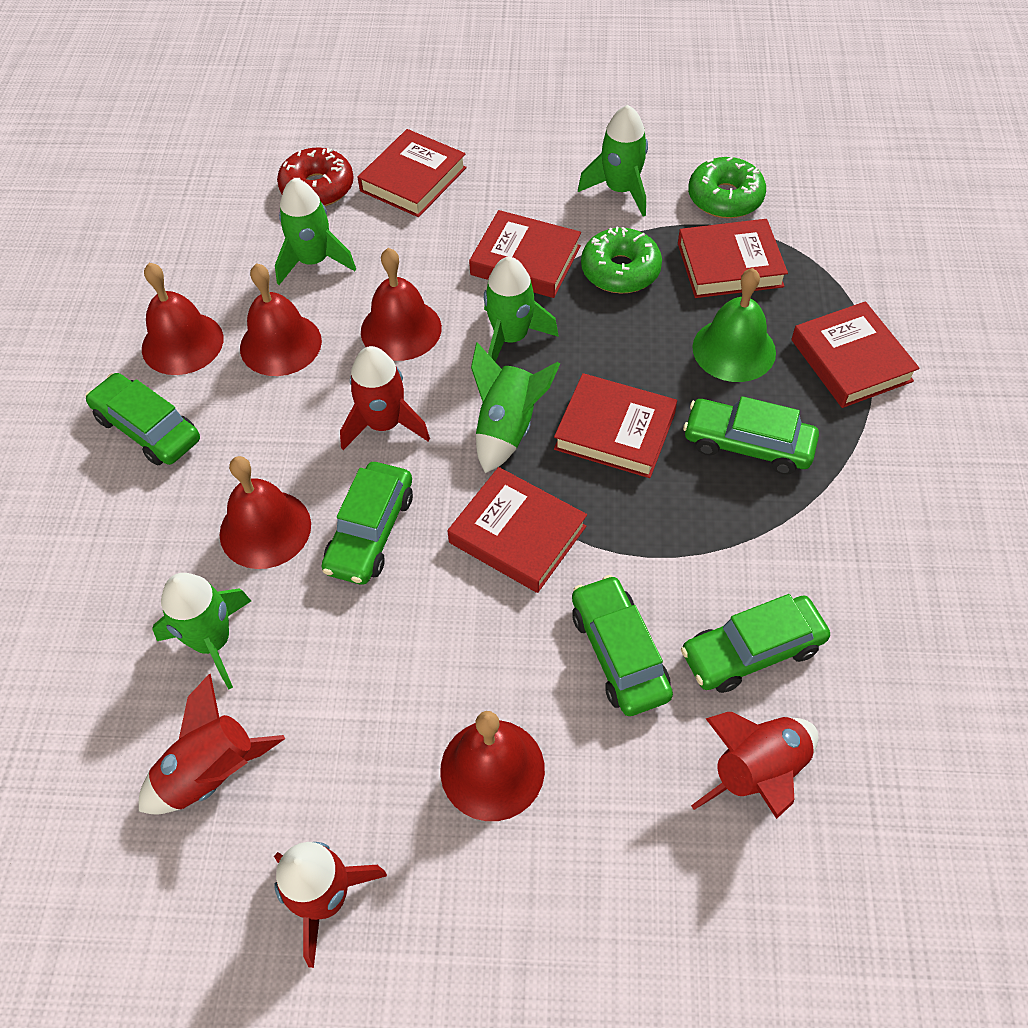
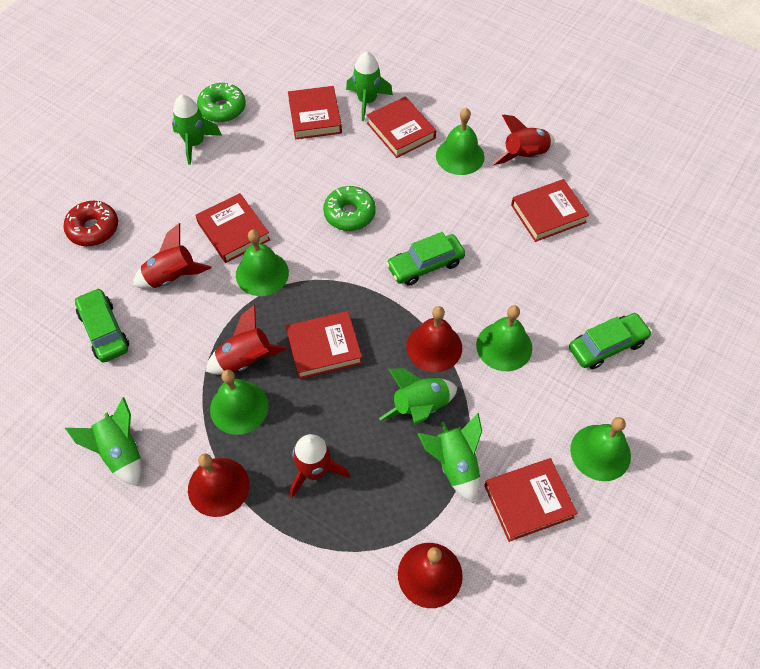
green bell: [693,268,776,382] = 1 -> [210,370,268,435] [236,230,289,296] [436,108,484,175] [476,305,532,371] [570,417,631,481] = 5
green car: [85,373,200,465] [322,462,413,585] [572,575,673,716] [681,594,830,693] [683,396,819,475] = 5 -> [75,288,129,363] [386,232,465,286] [569,313,652,369] = 3
red bell: [142,263,223,375] [219,456,311,569] [240,263,322,376] [361,248,442,361] [440,711,545,821] = 5 -> [188,454,249,517] [398,543,463,608] [406,306,462,372] = 3

